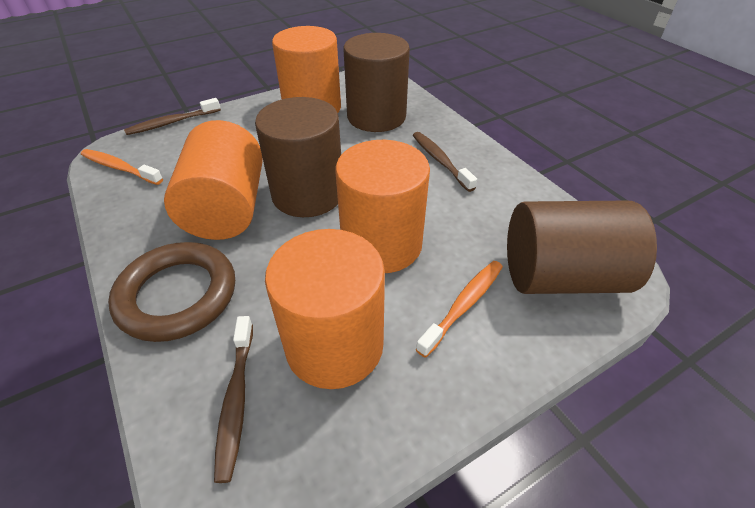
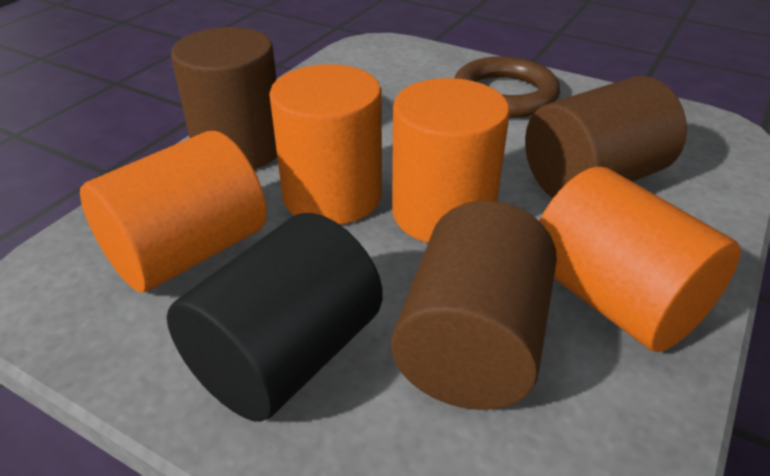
black cylinder: none = 0 -> [167,213,383,422] = 1
brown toothbrush: [124,98,221,135] [214,316,253,483] [413,132,477,192] = 3 -> none = 0
orange toothbrush: [81,149,163,185] [416,261,503,358] = 2 -> none = 0

